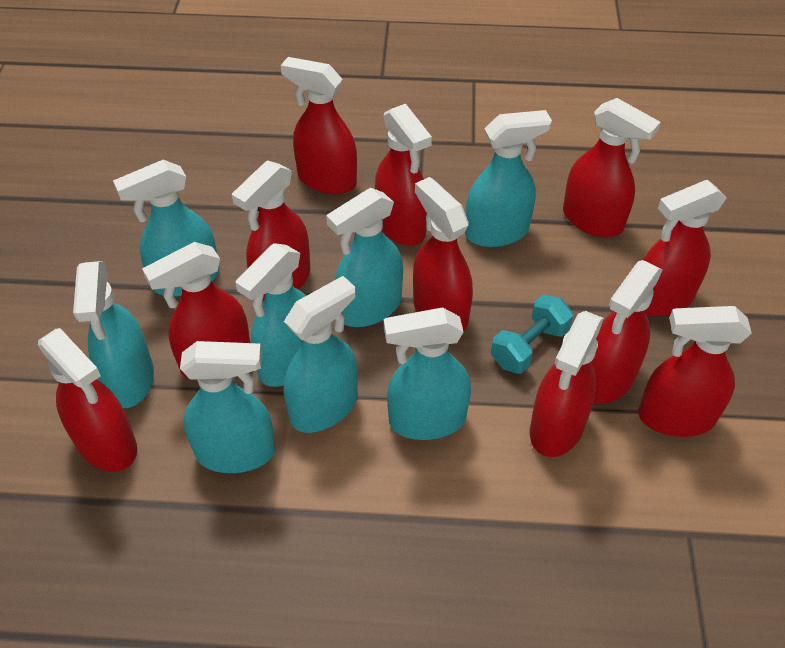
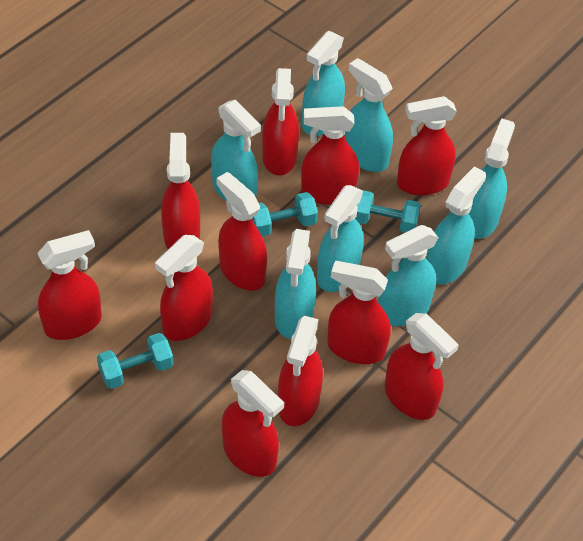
turquoise dumbbell: [491,295,573,374] = 1 -> [97,333,174,389] [252,192,318,237] [355,190,421,233] = 3

